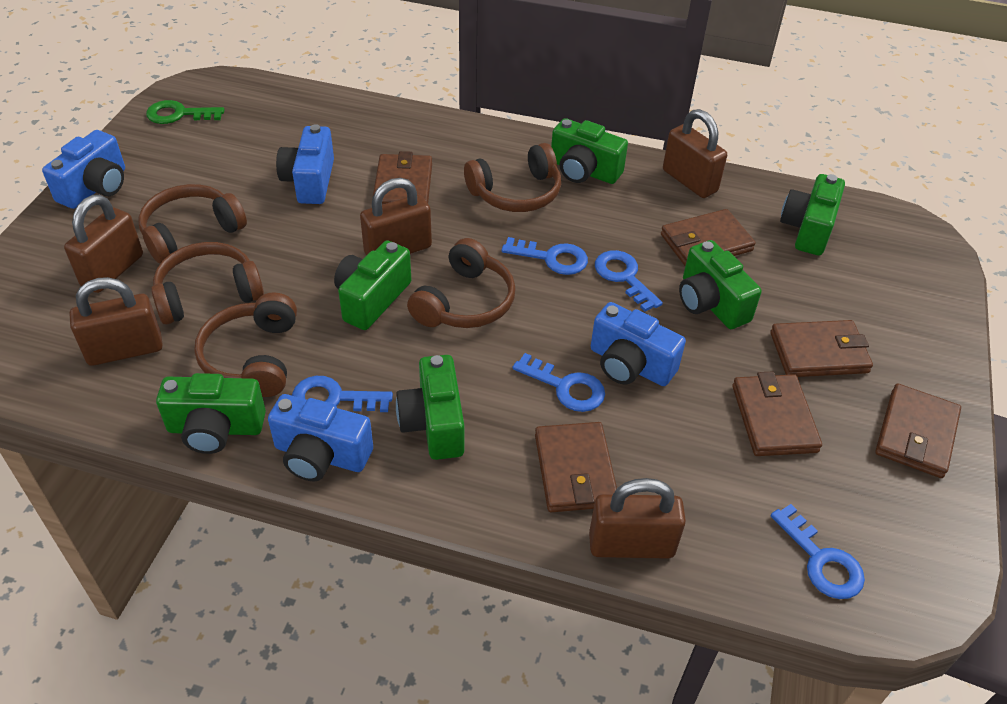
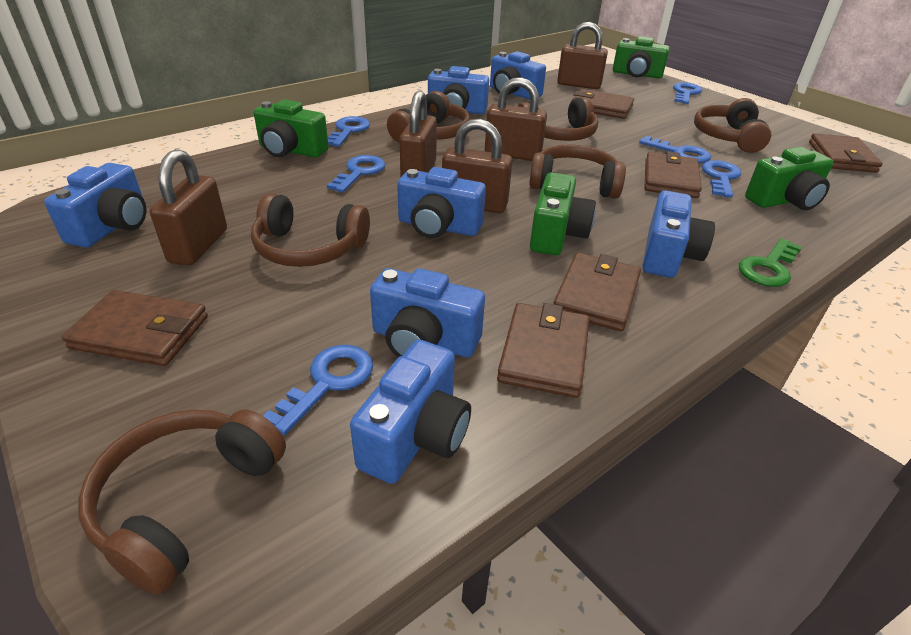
blue camera: [42,130,125,209] [268,394,373,481] [276,124,334,204] [591,302,686,386] = 4 -> [44,163,146,248] [350,340,471,484] [370,268,485,357] [397,167,486,238] [428,66,489,114] [490,51,546,100] [643,190,715,278] = 7
blue key: [292,376,393,412] [501,237,588,275] [513,353,605,412] [595,250,663,312] [771,504,865,599] = 5 -> [263,345,373,435] [327,155,385,193] [328,116,370,147] [639,136,711,163] [673,82,702,104] [702,160,741,198] = 6
brown headphones: [138,184,247,264] [151,242,264,324] [194,292,297,397] [407,238,516,328] [464,143,561,212] = 5 -> [78,409,286,595] [251,193,370,267] [387,91,470,143] [518,97,598,141] [529,145,626,199] [694,98,771,153] = 6
green camera: [156,373,266,454] [334,240,412,330] [396,355,464,460] [551,118,628,184] [679,240,762,329] [780,174,845,256] = 6 -> [254,99,329,158] [530,172,596,255] [613,36,670,78] [745,147,833,210] = 4

